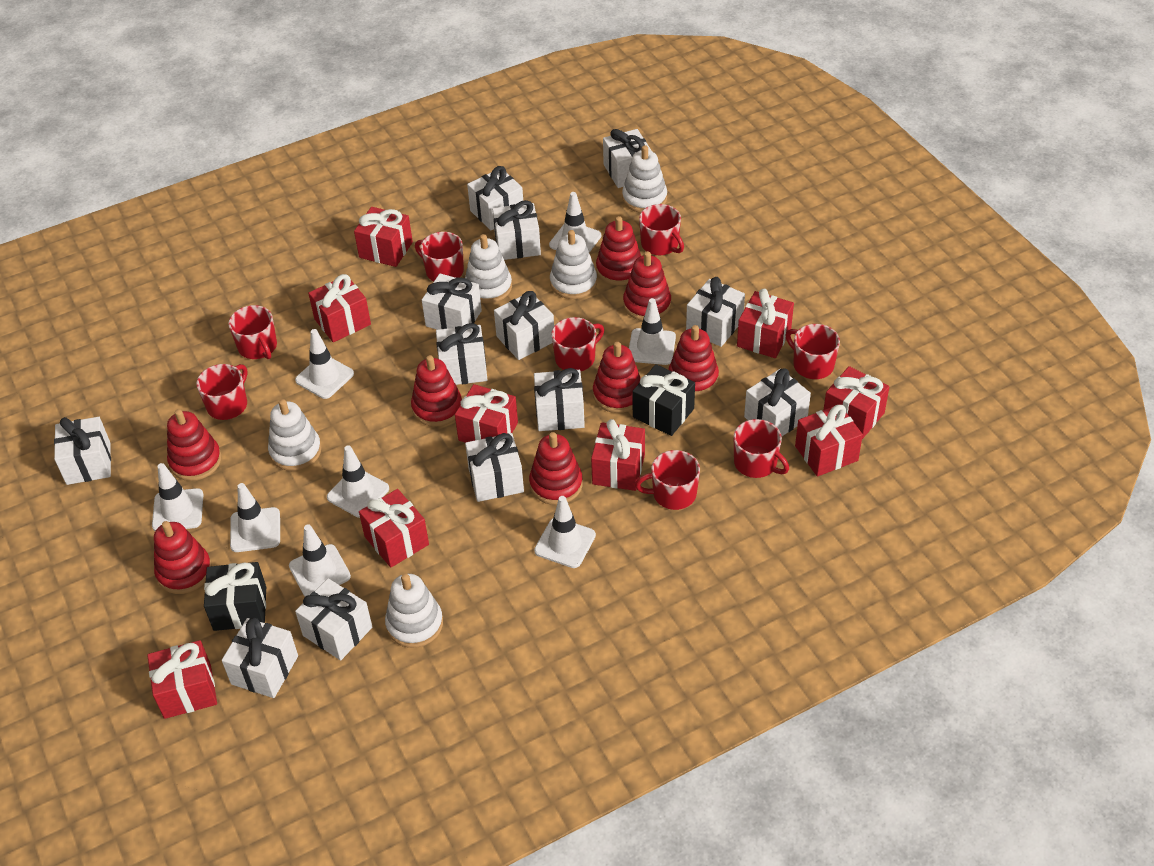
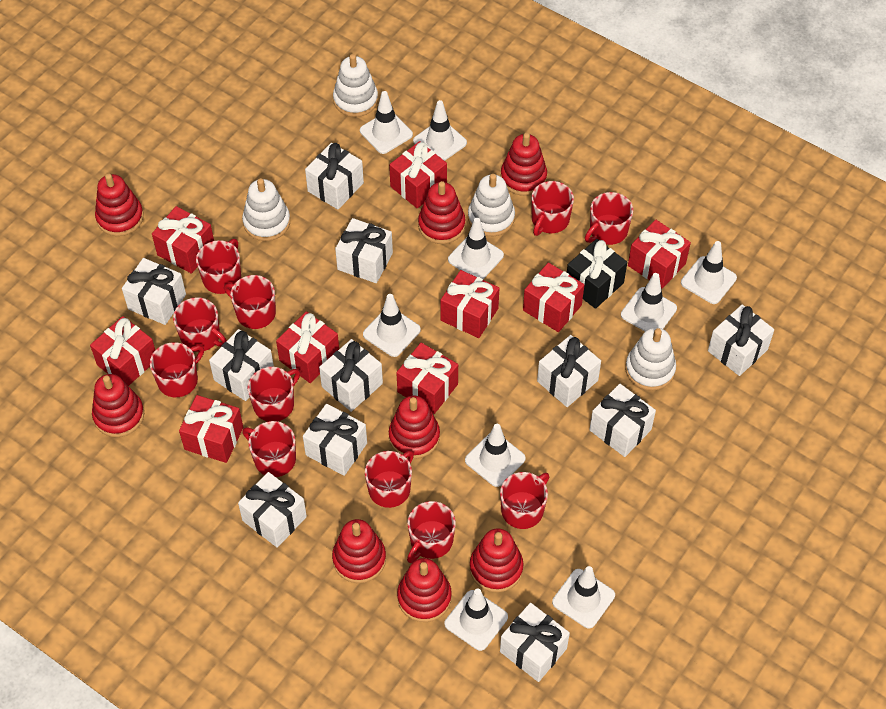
black gift: [204,562,266,631] [633,364,695,436] = 2 -> [567,239,627,309] = 1
red mug: [196,364,248,420] [228,305,277,359] [415,232,464,282] [551,317,604,372] [635,450,700,510] [639,204,684,255] [734,419,789,478] [786,324,840,379] = 8 -> [150,342,204,397] [173,297,227,352] [196,239,241,294] [224,275,276,329] [242,421,296,477] [248,367,300,422] [365,450,414,508] [407,501,456,563] [500,472,549,529] [531,181,574,236] [585,192,633,245] = 11
white gift: [54,417,111,485] [222,618,298,698] [295,578,372,661] [422,273,482,330] [436,323,487,385] [465,433,524,502] [467,166,523,230] [492,200,541,260] [494,291,554,360] [534,368,585,431] [603,129,652,188] [686,277,745,347] [744,368,811,437] = 13 -> [122,258,186,325] [209,329,274,401] [238,472,307,548] [303,404,367,476] [305,143,364,209] [319,339,383,412] [335,218,393,283] [500,603,570,682] [537,335,601,407] [589,384,656,457] [708,304,774,376] = 11
white stacking toy: [268,399,322,471] [385,574,443,648] [465,234,512,304] [550,230,597,299] [622,145,667,213] = 5 -> [242,178,290,241] [333,54,378,117] [468,174,515,236] [625,327,676,391] = 4
white traffic cone: [152,463,203,531] [230,483,280,552] [289,524,351,596] [295,329,354,399] [327,445,389,518] [534,496,596,568] [549,192,601,253] [629,298,676,365] = 8 -> [360,91,413,154] [363,294,421,357] [413,100,467,161] [445,588,508,651] [448,218,504,279] [465,424,526,487] [552,566,615,629] [621,273,677,331] [681,241,737,304] = 9

